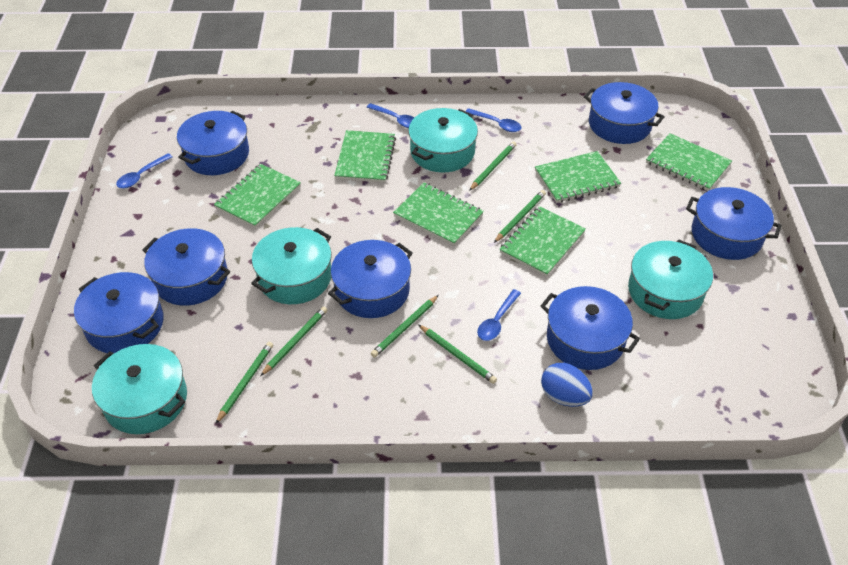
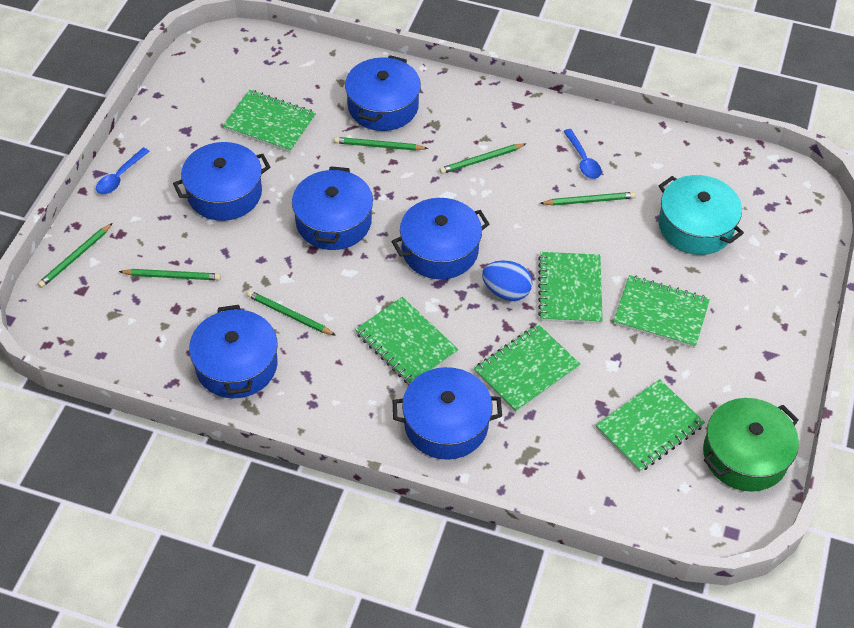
blue pot: [74,272,164,353] [142,228,230,306] [177,111,249,175] [328,240,413,318] [541,286,640,370] [584,82,665,144] [686,187,782,260] = 7 -> [173,142,270,221] [189,305,278,398] [292,166,373,250] [345,55,421,131] [392,198,490,279] [393,367,502,460] = 6
blue spoon: [116,153,173,188] [367,103,415,128] [466,108,521,132] [477,289,521,341] = 4 -> [96,148,150,194] [563,129,602,179] = 2
green pot: none = 0 -> [703,398,799,492] = 1
turquoise pot: [92,344,187,434] [251,227,332,304] [408,108,478,172] [628,239,713,319] = 4 -> [658,175,744,255] = 1

